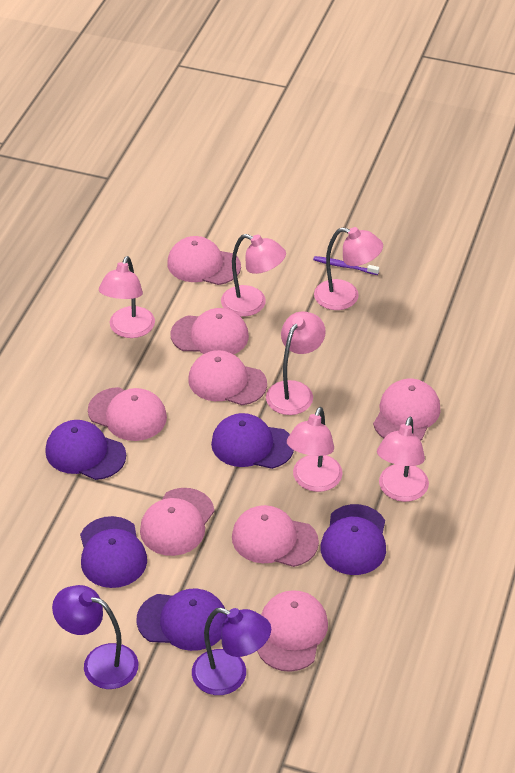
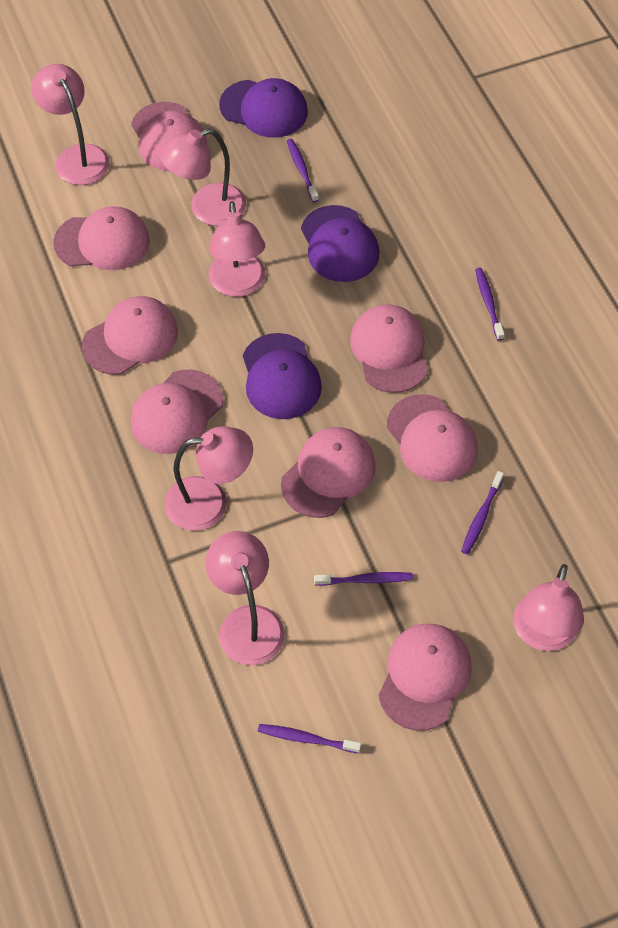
purple cap: [45,420,126,480] [80,516,147,588] [137,589,227,651] [211,413,294,469] [321,504,386,575] = 5 -> [219,78,308,138] [243,333,322,419] [301,205,379,282] = 3
purple lamp: [52,585,139,689] [192,608,271,695] = 2 -> none = 0
purple toothbrush: [313,256,379,275] = 1 -> [258,724,361,753] [287,139,319,202] [314,572,413,586] [461,471,504,554] [475,268,505,341] = 5

